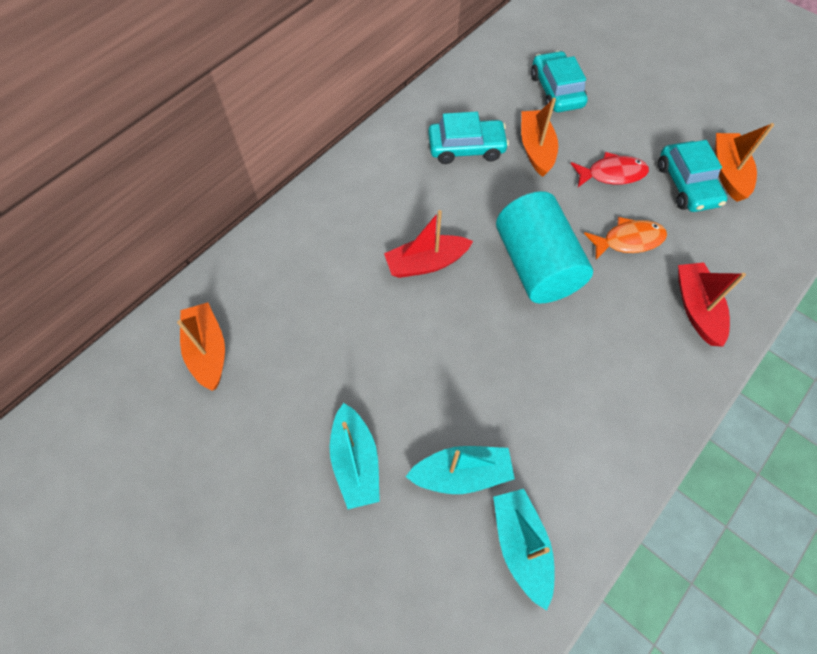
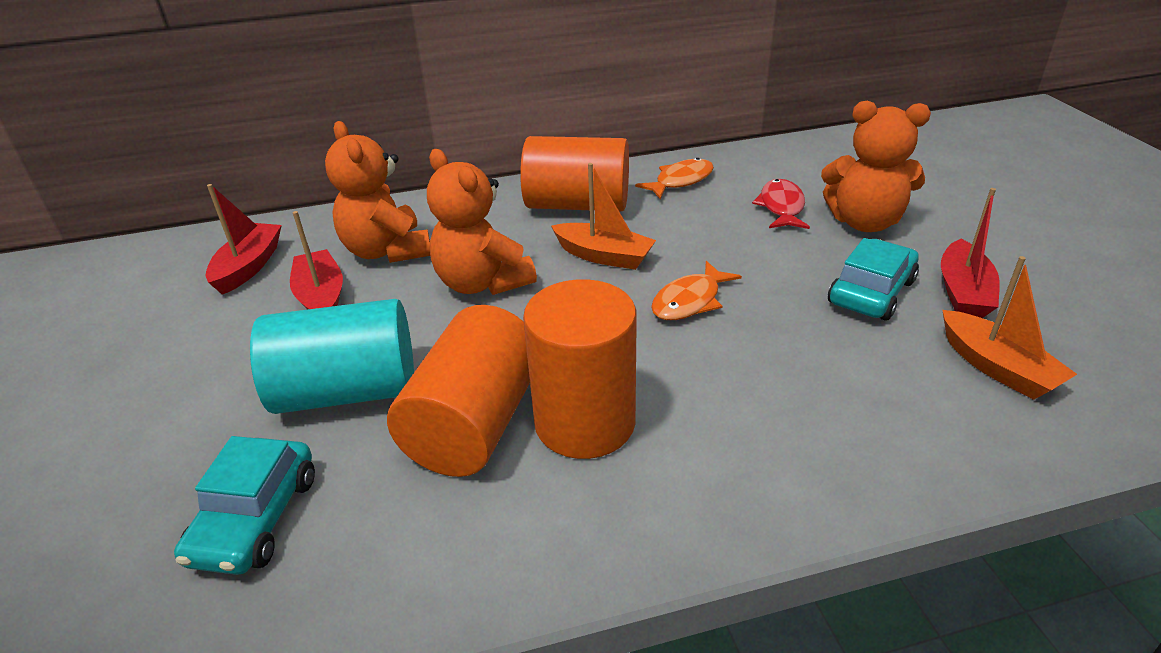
orange boat: [177,302,225,391] [521,98,558,177] [715,123,774,202] = 3 -> [551,163,656,270] [942,256,1077,400] = 2
orange cylinder: none = 0 -> [387,305,530,477] [520,136,629,211] [523,279,637,459] = 3
orange fish: [584,217,667,260] = 1 -> [635,158,714,199] [651,261,742,320] = 2
orange teddy bear: none = 0 -> [325,121,430,263] [427,149,537,295] [821,101,931,232] = 3
red boat: [384,210,473,278] [678,262,746,347] = 2 -> [205,184,282,295] [290,211,343,310] [941,188,1000,318] = 3
turquoise boat: [330,403,380,509] [405,446,515,494] [493,489,555,610] = 3 -> none = 0
turquoise car: [428,112,509,164] [531,51,588,112] [658,140,728,212] = 3 -> [174,436,315,575] [828,238,919,320] = 2

